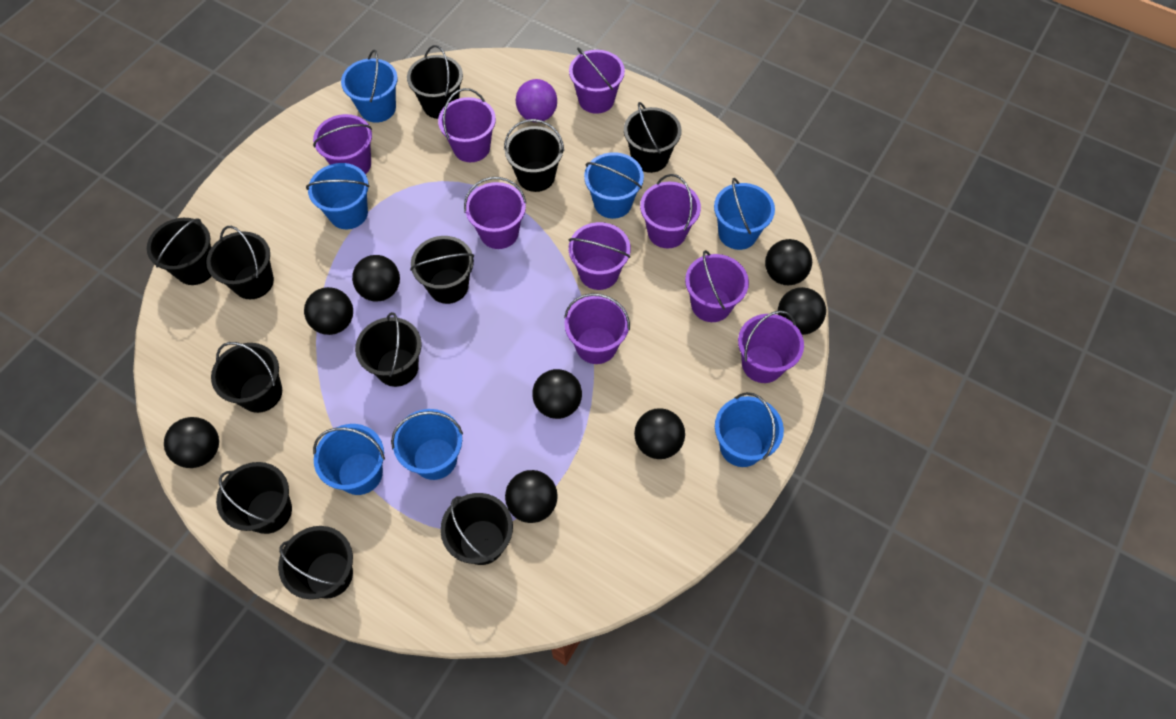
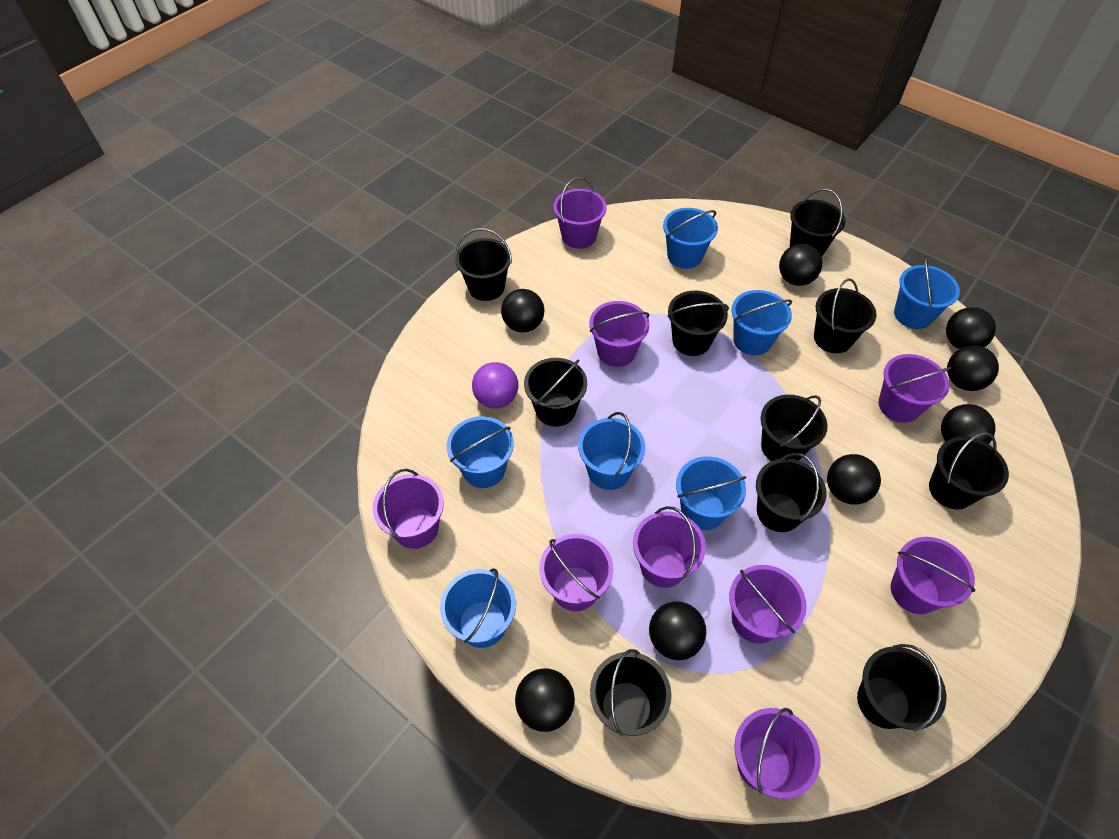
black bucket: [147,218,212,285] [206,226,274,299] [211,342,282,413] [216,462,292,534] [278,526,353,599] [355,312,422,387] [407,45,463,119] [410,236,474,304] [440,493,513,565] [504,119,564,192] [624,102,682,173] = 11 -> [455,228,512,301] [524,358,587,427] [590,649,672,736] [668,291,729,356] [756,453,827,532] [761,395,828,461] [790,189,846,257] [814,279,877,353] [857,644,946,731] [929,432,1009,510] = 10

